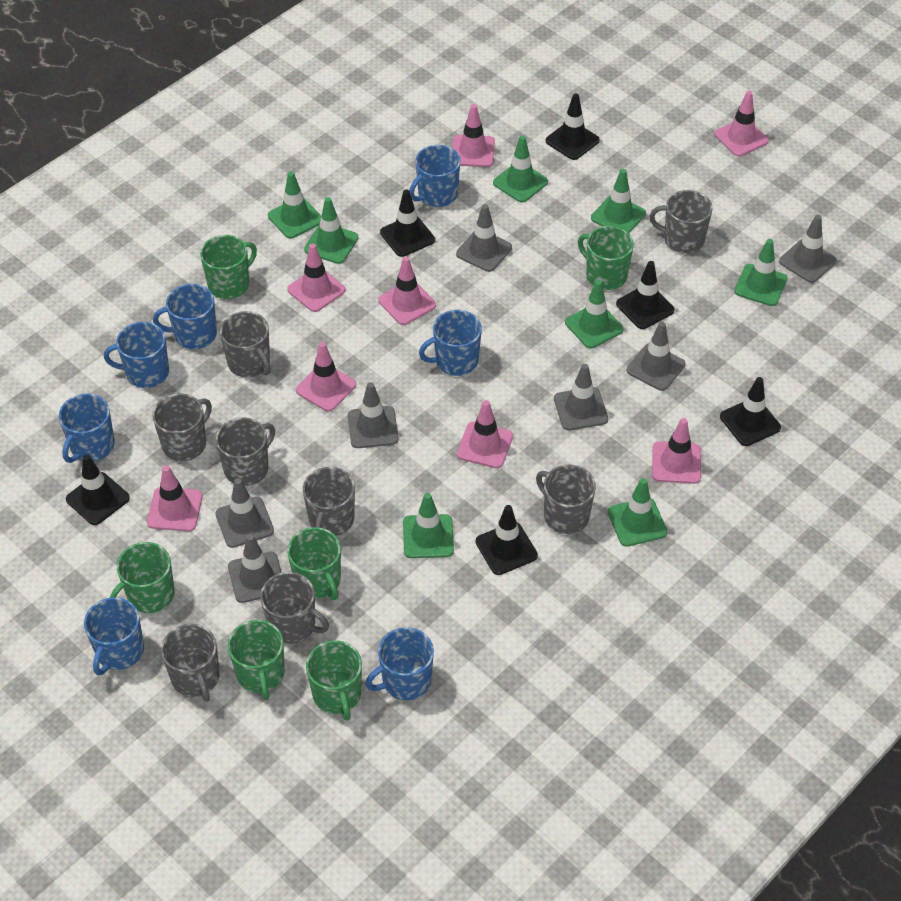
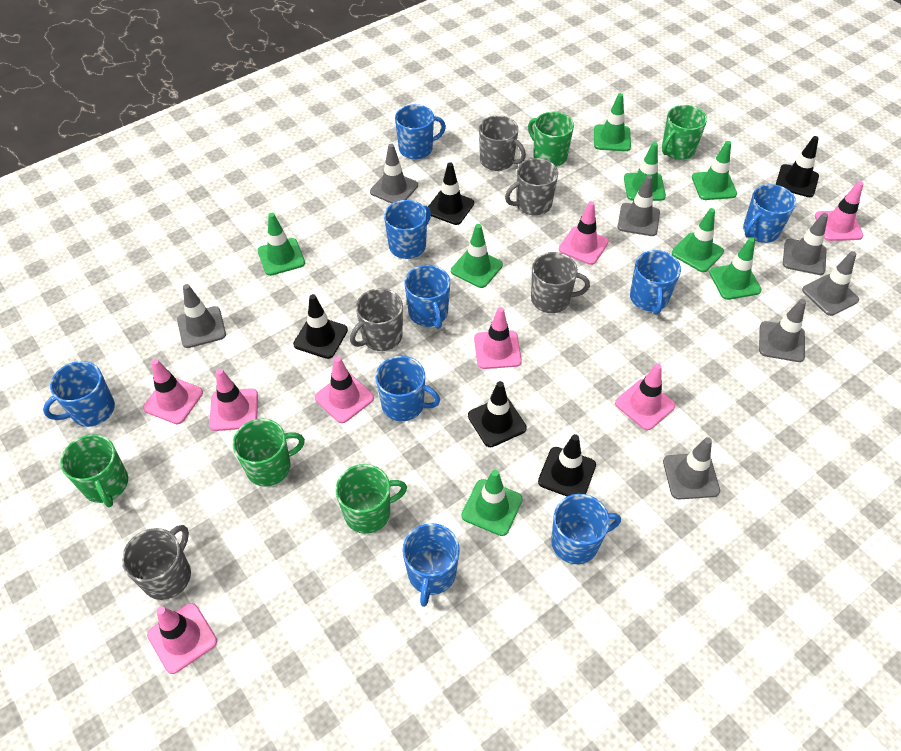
black traffic cone: [66,454,130,525] [380,189,435,257] [475,505,538,575] [546,94,600,160] [616,261,674,329] [720,377,781,446] = 6 -> [293,294,348,359] [428,162,474,225] [468,381,527,447] [538,434,596,496] [775,136,819,197] = 5
blue mug: [59,394,115,463] [84,597,144,676] [104,322,169,388] [153,284,217,349] [365,627,434,700] [409,145,460,207] [419,310,482,376] = 7 -> [43,361,115,427] [375,356,440,421] [384,200,431,259] [395,104,446,159] [402,523,460,607] [404,265,450,329] [551,494,621,564] [630,250,681,315] [743,184,796,243] = 9
green mug: [110,542,175,613] [200,235,257,299] [228,620,285,700] [287,527,341,600] [306,640,362,721] [578,226,634,290] = 6 -> [60,434,128,507] [232,419,305,487] [335,464,407,534] [528,112,574,166] [662,105,707,160] = 5
grey mug: [152,393,212,461] [161,624,219,702] [216,417,275,486] [220,311,271,377] [260,572,329,644] [303,467,355,536] [536,465,596,534] [649,190,713,253] = 8 -> [122,525,191,600] [350,288,403,351] [479,115,526,171] [505,158,558,216] [531,252,590,313] = 5

